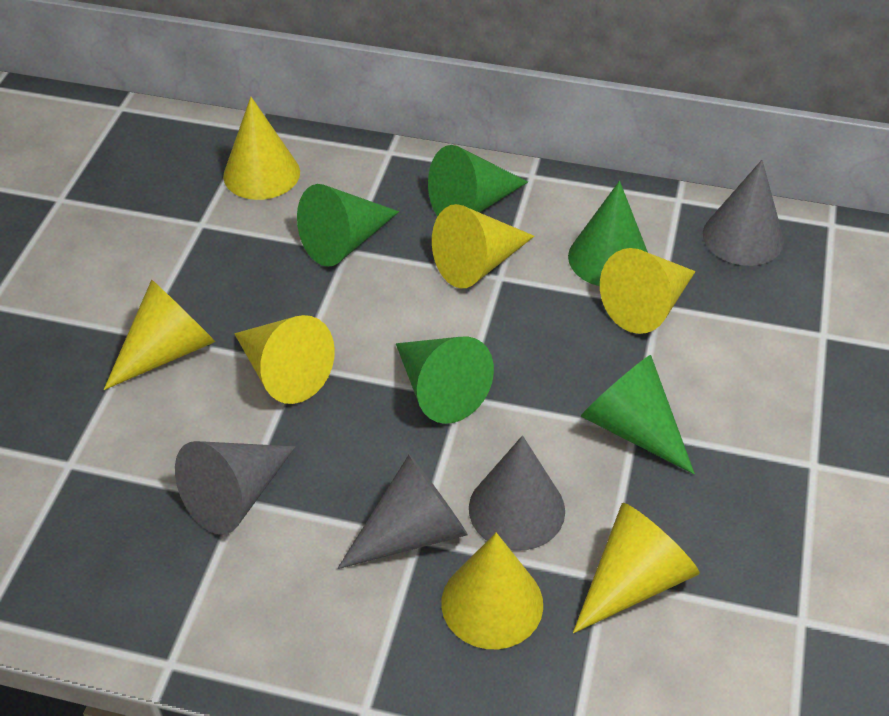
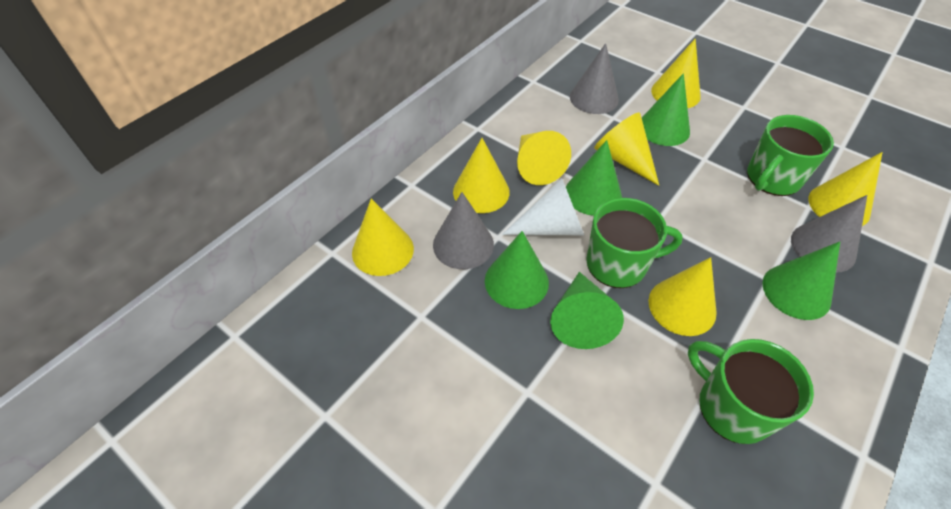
green mug: none = 0 -> [586,198,683,288] [688,339,814,444] [747,115,834,196] = 3
grey cone: [175,441,295,535] [338,455,468,569] [469,436,565,551] [703,160,784,266] = 4 -> [433,192,494,269] [570,43,619,114] [791,195,867,273] = 3
white cone: none = 0 -> [502,178,584,235] = 1

